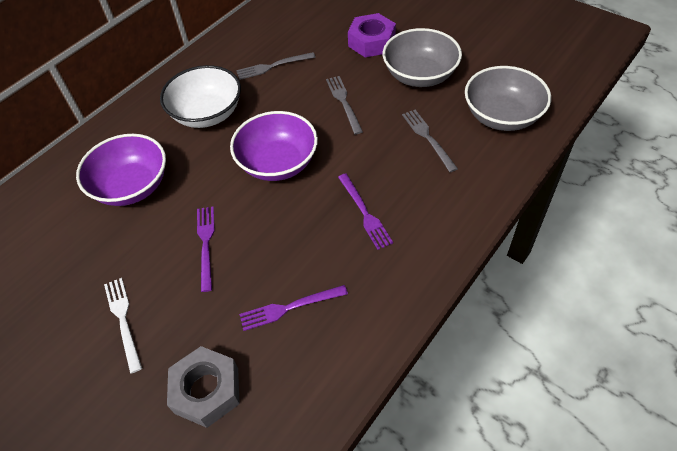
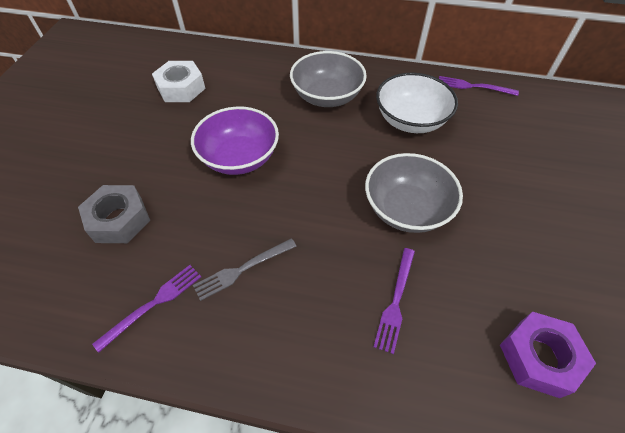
grey fork: [236,52,315,80] [326,76,363,134] [402,110,458,172] = 3 -> [193,238,297,301] = 1
purple bowl: [76,134,166,206] [230,111,318,181] = 2 -> [191,106,279,175] = 1
white fork: [104,278,142,374] = 1 -> none = 0
white nut: none = 0 -> [152,61,206,102] = 1

